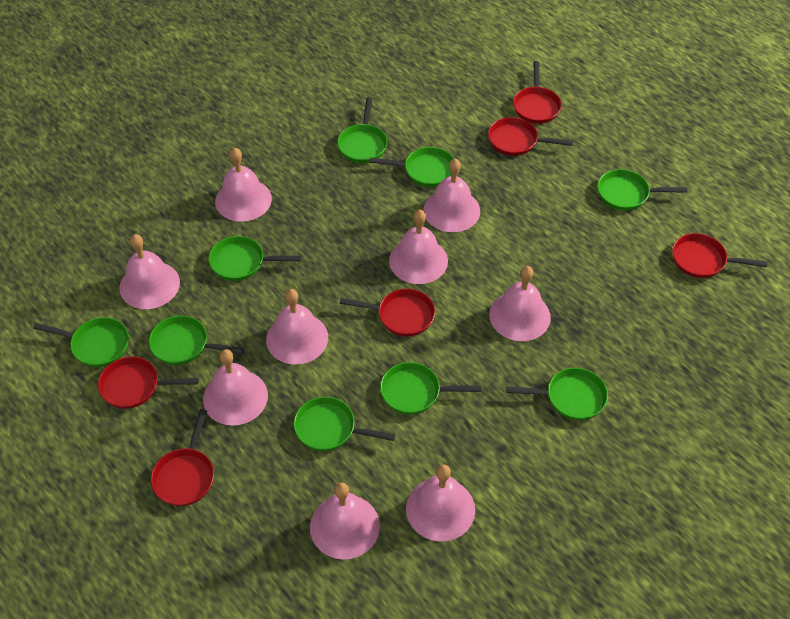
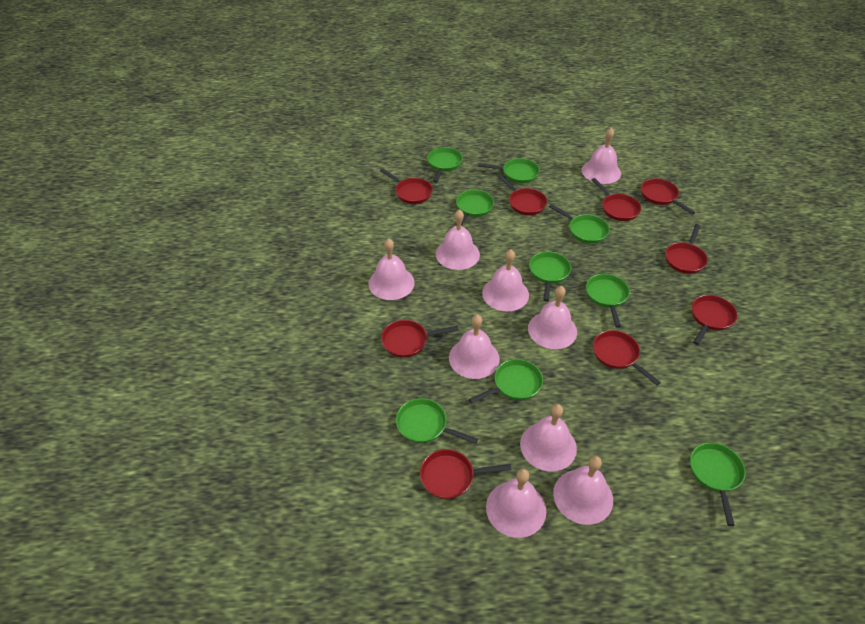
red pan: [98,357,199,409] [151,409,214,506] [340,288,435,337] [488,117,573,156] [513,61,562,124] [672,233,767,278] = 6 -> [380,168,433,204] [381,320,459,358] [420,449,511,499] [497,174,547,215] [592,178,641,221] [593,330,661,386] [641,178,695,215] [665,224,708,274] [691,295,738,345] = 9

